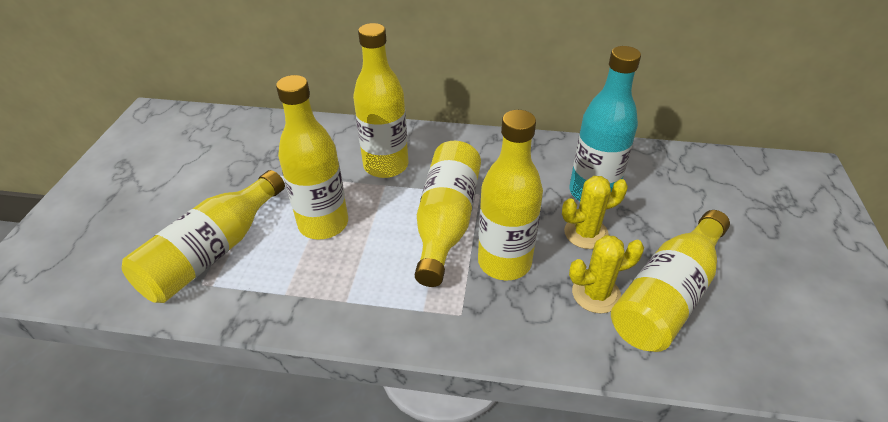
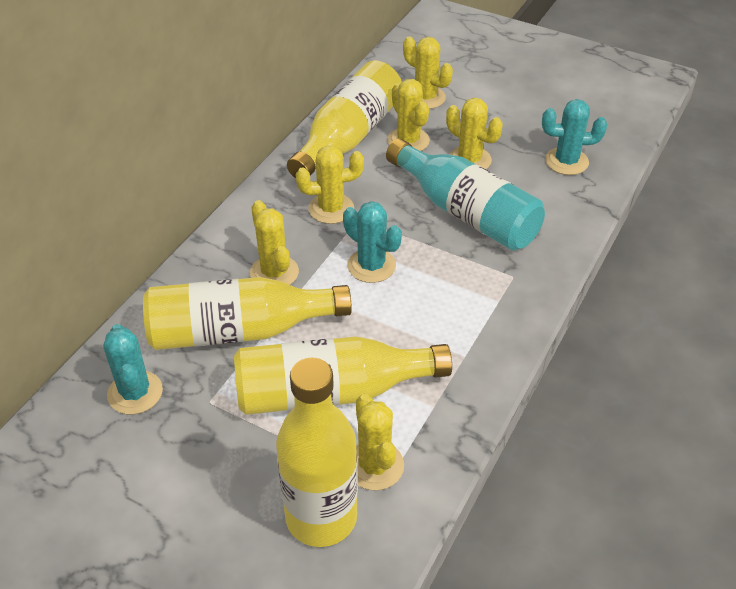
turquoise cactus: none = 0 -> [103,324,163,415] [343,201,402,283] [542,99,607,175] = 3
yellow bottle: [122,170,285,303] [276,75,348,240] [353,23,408,178] [415,141,481,287] [478,110,543,280] [611,210,730,352] = 6 -> [143,277,352,350] [234,336,452,415] [276,358,358,547] [287,60,402,178] = 4
yellow cactus: [562,176,628,249] [569,235,644,314] = 2 -> [250,200,299,285] [296,145,364,224] [356,394,404,491] [387,79,430,151] [403,36,453,109] [446,98,503,169] = 6

